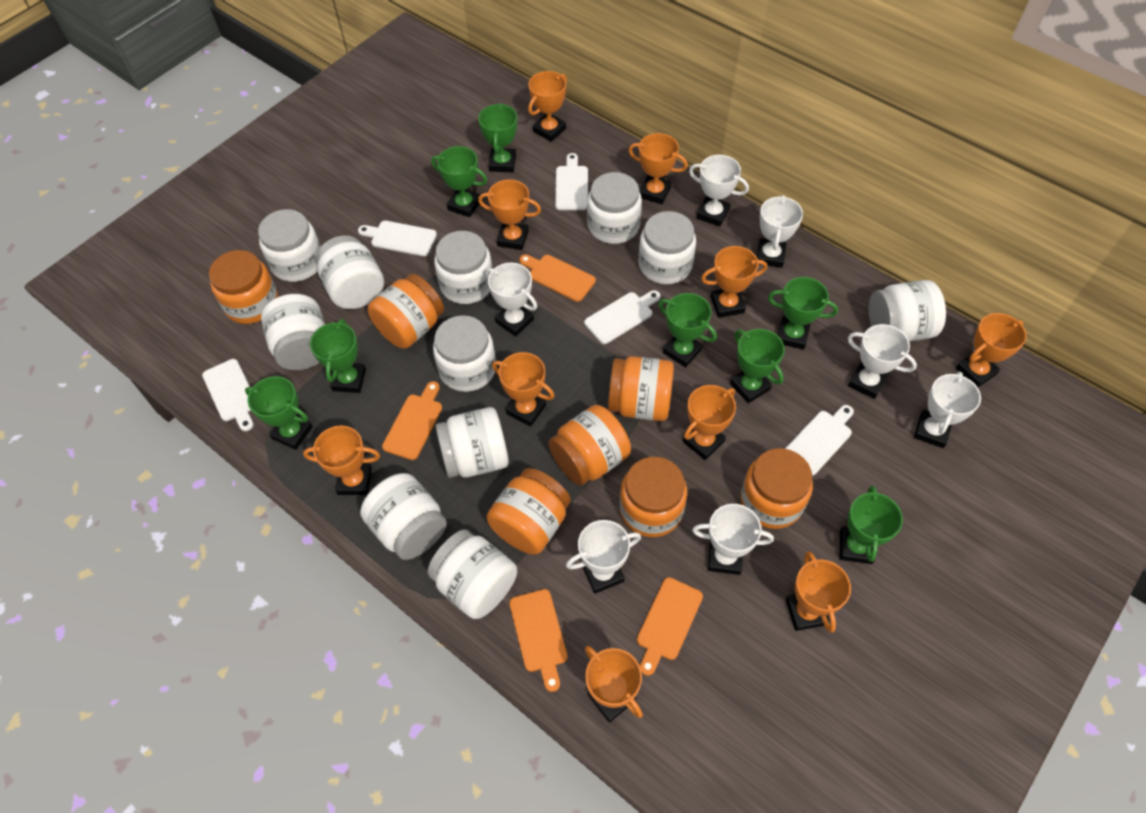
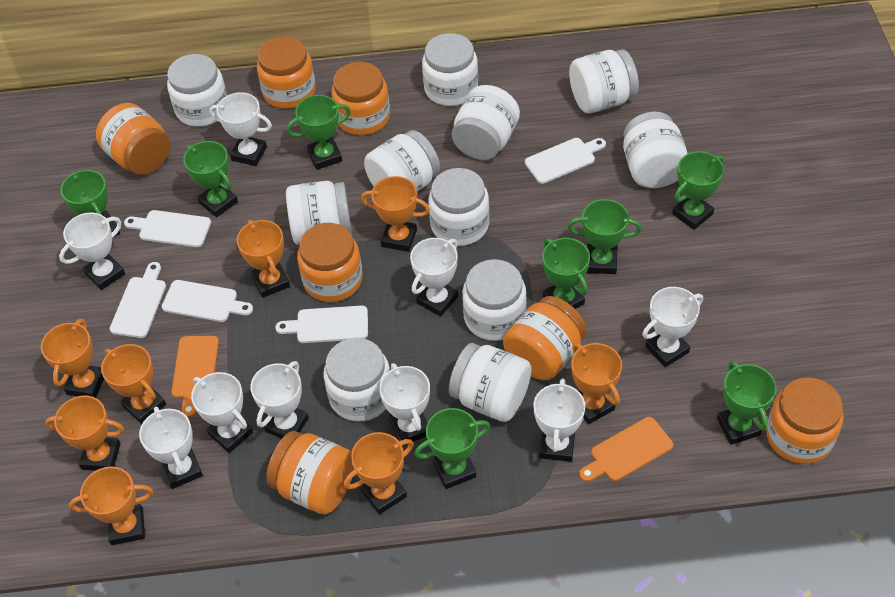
orange cutting board: [382,381,442,460] [509,589,568,692] [519,254,596,302] [637,577,703,676] = 4 -> [171,336,219,418] [579,417,673,482] = 2
orange trophy: [303,426,380,495] [478,180,541,250] [492,352,555,427] [528,71,567,142] [585,646,643,723] [628,133,688,204] [683,385,736,460] [701,246,767,318] [786,551,851,633] [956,313,1027,387] = 10 -> [41,319,104,398] [45,395,124,471] [69,466,153,545] [101,344,166,424] [237,220,290,298] [344,432,414,514] [361,176,430,252] [571,343,622,424] = 8
white trophy: [485,263,537,337] [566,520,641,594] [689,155,749,227] [692,504,774,575] [757,195,803,268] [848,324,917,399] [914,372,981,448] = 7 -> [59,213,125,290] [139,406,203,489] [191,372,253,453] [210,92,272,166] [250,361,309,439] [379,363,430,442] [410,238,458,317] [534,379,585,462] [642,287,703,367] = 9

